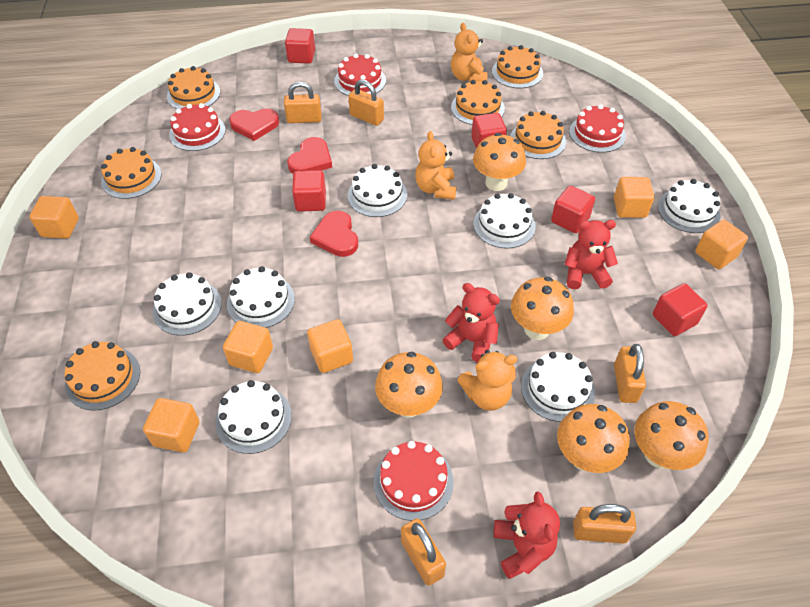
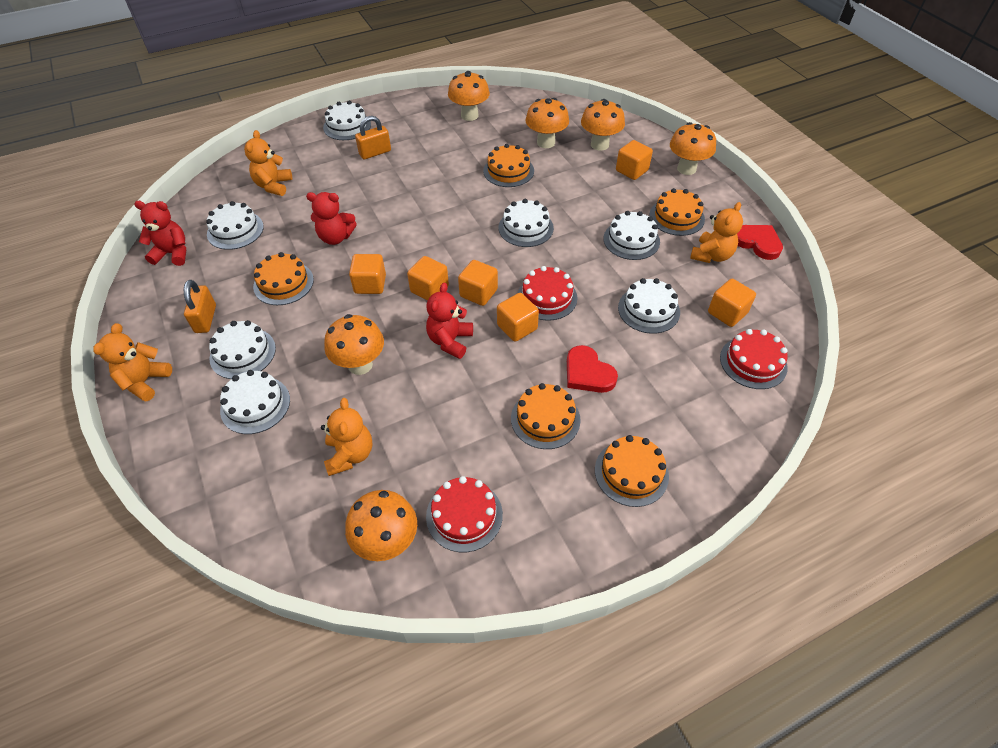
orange cake: [65,341,140,411] [101,147,161,199] [167,66,220,109] [451,80,505,125] [492,45,543,88] [510,111,566,159] = 6 -> [253,252,314,305] [483,144,534,187] [511,383,581,449] [595,435,669,507] [649,188,705,236] = 5
orange mushroom: [375,352,443,418] [473,133,526,191] [511,277,574,340] [557,404,630,473] [635,401,709,470] = 5 -> [324,314,384,375] [345,490,417,561] [448,71,490,121] [526,98,569,148] [581,99,625,151] [670,122,716,175] = 6
orange padlock: [284,82,322,123] [348,79,384,126] [401,518,446,586] [573,504,636,544] [614,344,646,403] = 5 -> [184,280,216,333] [355,116,391,159] = 2
orange teddy bear: [415,131,456,200] [451,23,487,82] [458,350,517,411] = 3 -> [93,323,172,402] [244,130,292,196] [321,398,373,476] [690,202,743,263] = 4
red cake: [169,103,226,151] [334,54,386,96] [374,441,454,521] [569,104,626,153] = 4 -> [426,476,503,552] [518,266,577,321] [720,329,788,389] = 3
red cube: [285,28,315,64] [292,170,326,212] [471,113,507,148] [551,186,595,233] [653,283,708,336] = 5 -> none = 0
red heart: [229,108,279,141] [287,137,332,174] [310,211,358,257] = 3 -> [567,345,618,393] [737,225,783,260] = 2

